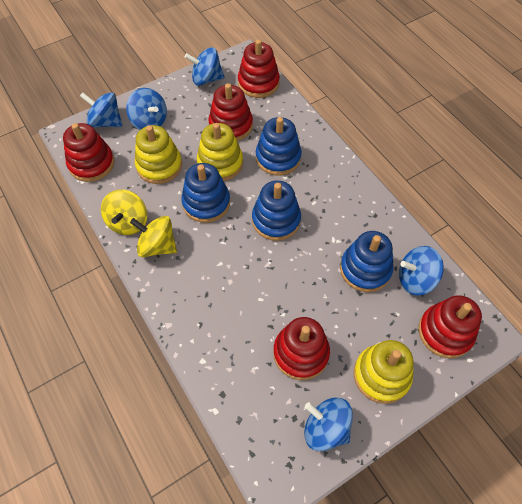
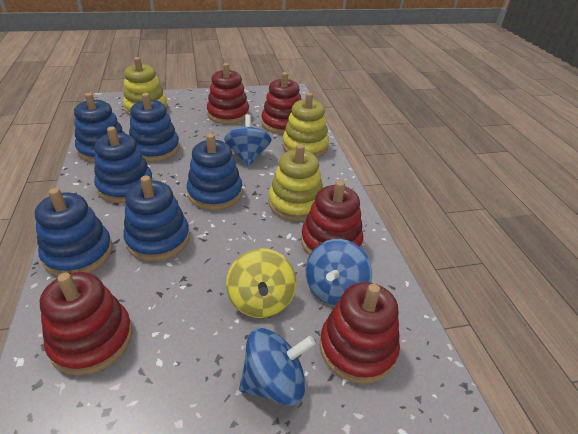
blue spinning top: [80,92,122,128] [126,88,167,130] [184,47,225,86] [304,398,353,451] [399,246,444,295] = 5 -> [224,114,272,166] [239,328,315,406] [306,239,372,306] = 3
blue stacking toy: [181,163,230,223] [252,180,301,241] [256,117,302,176] [340,231,394,292] = 4 -> [35,188,113,276] [74,93,125,162] [94,126,153,203] [123,176,190,261] [129,93,180,162] [187,134,242,210] = 6
yellow spinning top: [101,189,147,235] [130,216,177,257] = 2 -> [226,248,296,318] = 1

